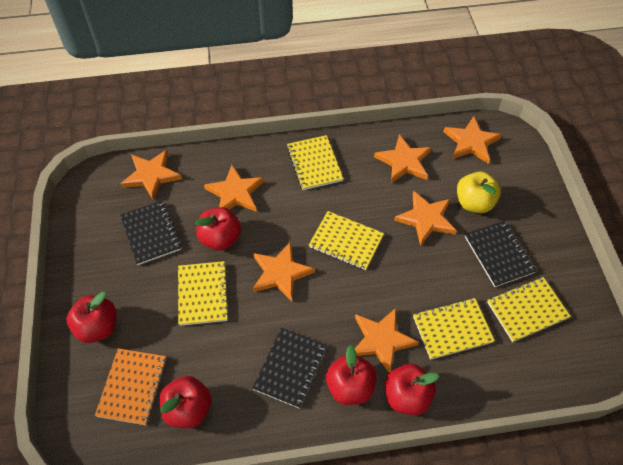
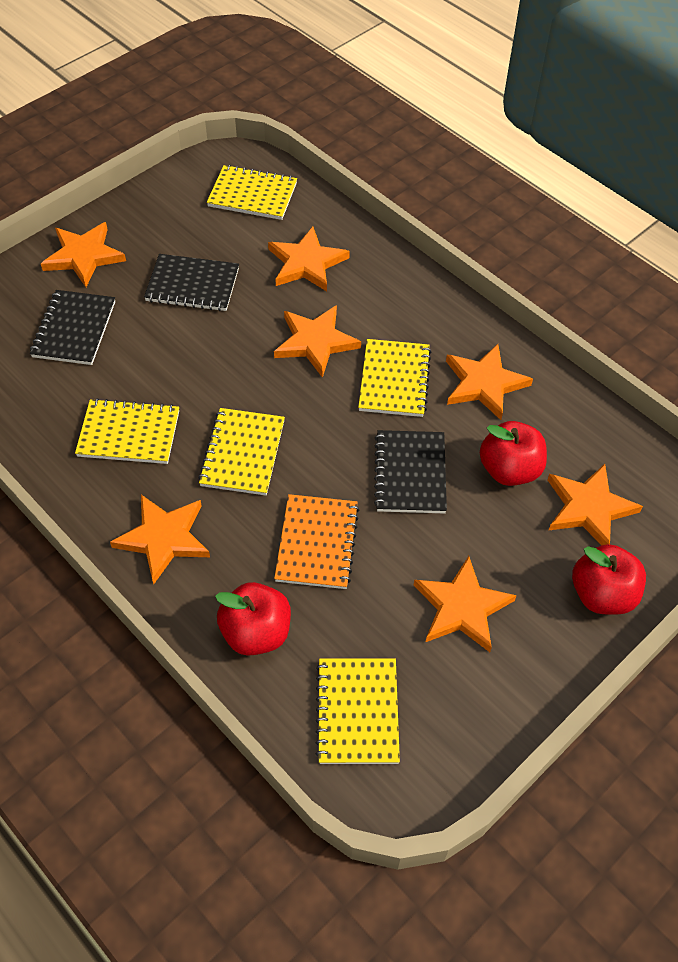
red apple: [66,292,117,343] [159,376,212,428] [195,207,241,250] [326,345,377,405] [384,364,439,415] = 5 -> [215,582,291,656] [480,421,547,486] [572,544,646,615] = 3
yellow apple: [457,172,501,213] = 1 -> none = 0

